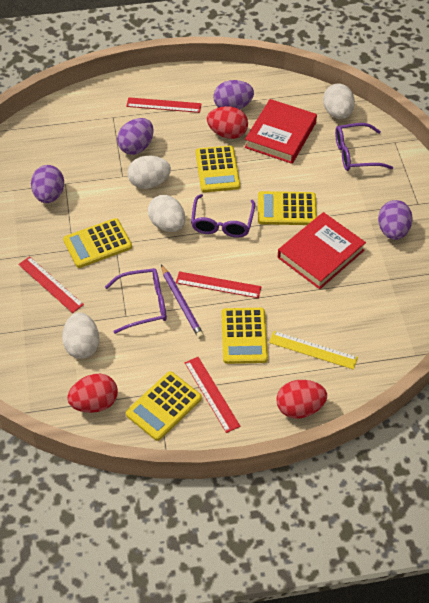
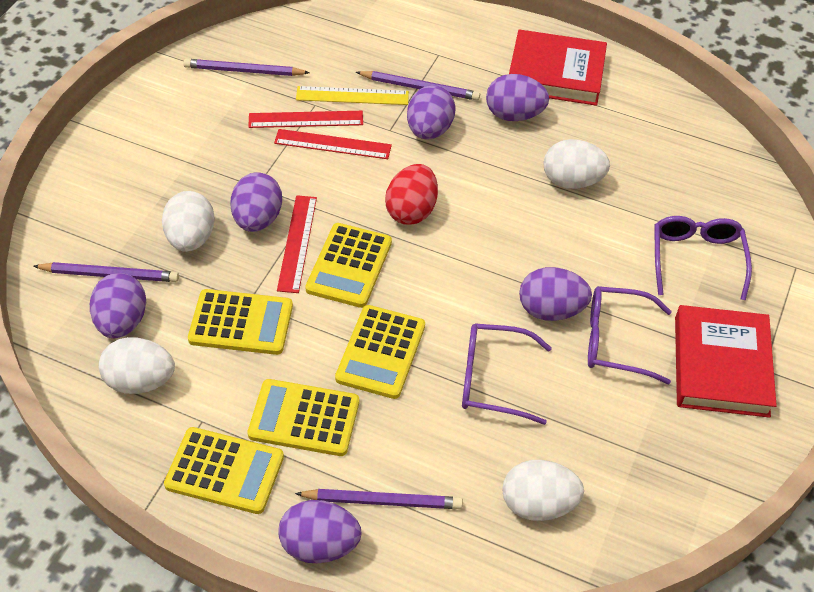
purple egg: [31,165,64,203] [117,118,154,155] [213,80,254,110] [378,200,412,240] = 4 -> [90,273,146,338] [230,172,282,232] [278,500,361,563] [407,85,455,140] [486,74,549,121] [519,267,592,321] = 6
purple pencil: [161,265,204,339] = 1 -> [33,262,179,282] [183,59,310,76] [295,489,463,509] [356,71,480,101] = 4
red egg: [67,374,118,413] [207,106,248,139] [276,380,327,419] = 3 -> [385,164,438,225] = 1
red ruler: [18,256,84,313] [126,97,201,113] [176,271,262,298] [185,357,241,433] = 4 -> [248,111,363,128] [274,129,392,159] [277,195,317,293] = 3

